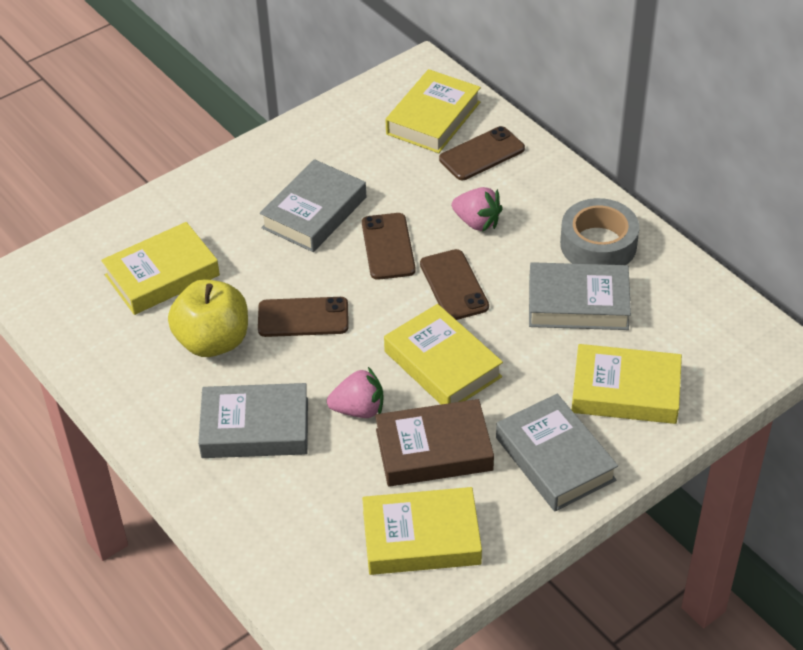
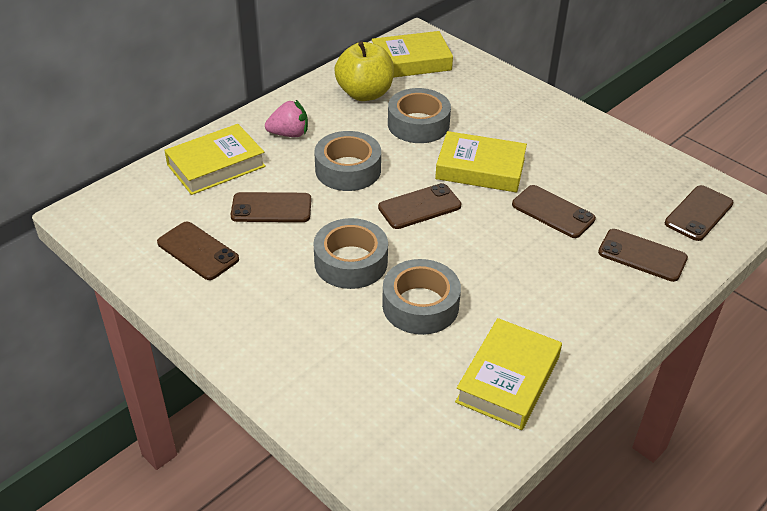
brown book: [375,399,494,487] = 1 -> none = 0
brown phone: [258,297,349,337] [362,213,416,280] [420,249,489,320] [439,126,525,180] = 4 -> [157,221,239,280] [230,192,311,222] [378,183,462,229] [512,185,596,238] [598,229,688,282] [665,185,734,241] = 6
grey book: [198,383,308,458] [260,159,366,252] [496,394,618,512] [529,262,631,330] = 4 -> none = 0
grey tape: [560,198,639,265] = 1 -> [313,218,388,289] [314,131,381,191] [382,259,461,335] [388,88,451,143] = 4
pink strawberry: [327,367,384,418] [452,187,503,232] = 2 -> [265,100,308,137] = 1
yellow book: [101,222,220,315] [362,487,482,575] [384,304,503,404] [385,69,481,153] [572,344,682,424] = 5 -> [164,124,266,195] [372,31,453,78] [435,131,527,192] [455,318,562,430] = 4

